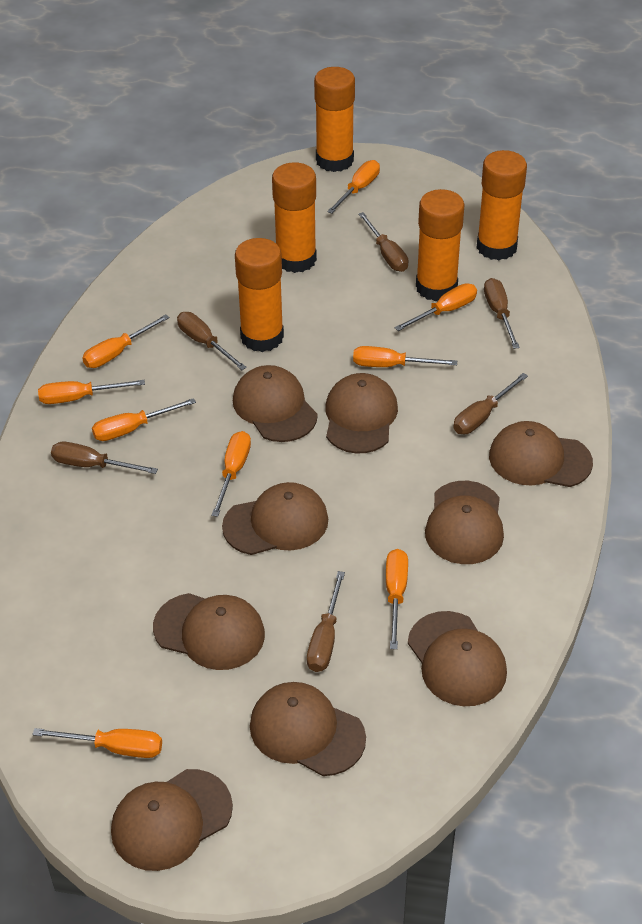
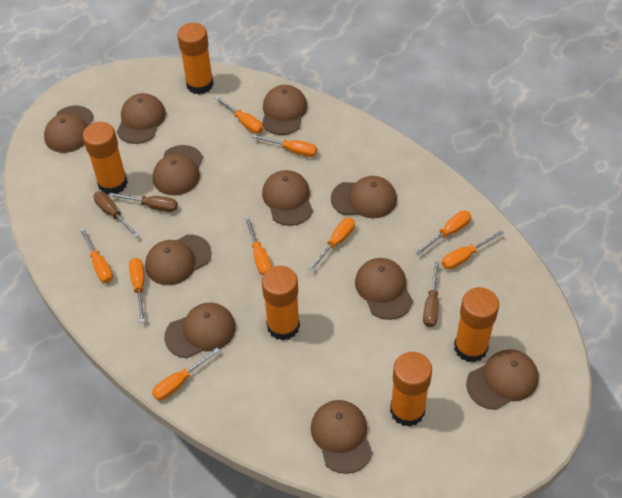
brown cap: [111,769,233,871] [153,593,265,670] [222,482,328,555] [233,365,318,442] [250,682,366,776] [325,373,398,453] [408,611,507,706] [425,481,504,564] [489,421,593,487] = 9 -> [44,106,94,153] [117,93,166,144] [145,235,212,285] [153,145,203,195] [164,303,236,358] [262,85,307,135] [262,170,313,226] [311,400,373,474] [331,176,397,218] [355,258,413,320] [466,349,538,410] = 11
brown screwdriver: [51,442,158,474] [177,312,247,370] [307,571,345,672] [358,212,409,272] [453,373,528,434] [484,278,520,349] = 6 -> [93,191,139,238] [109,193,178,212] [423,262,439,327] = 3

